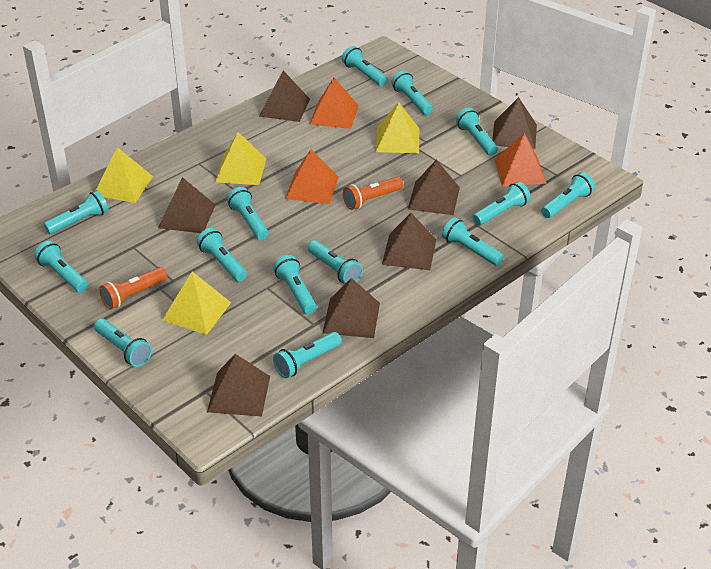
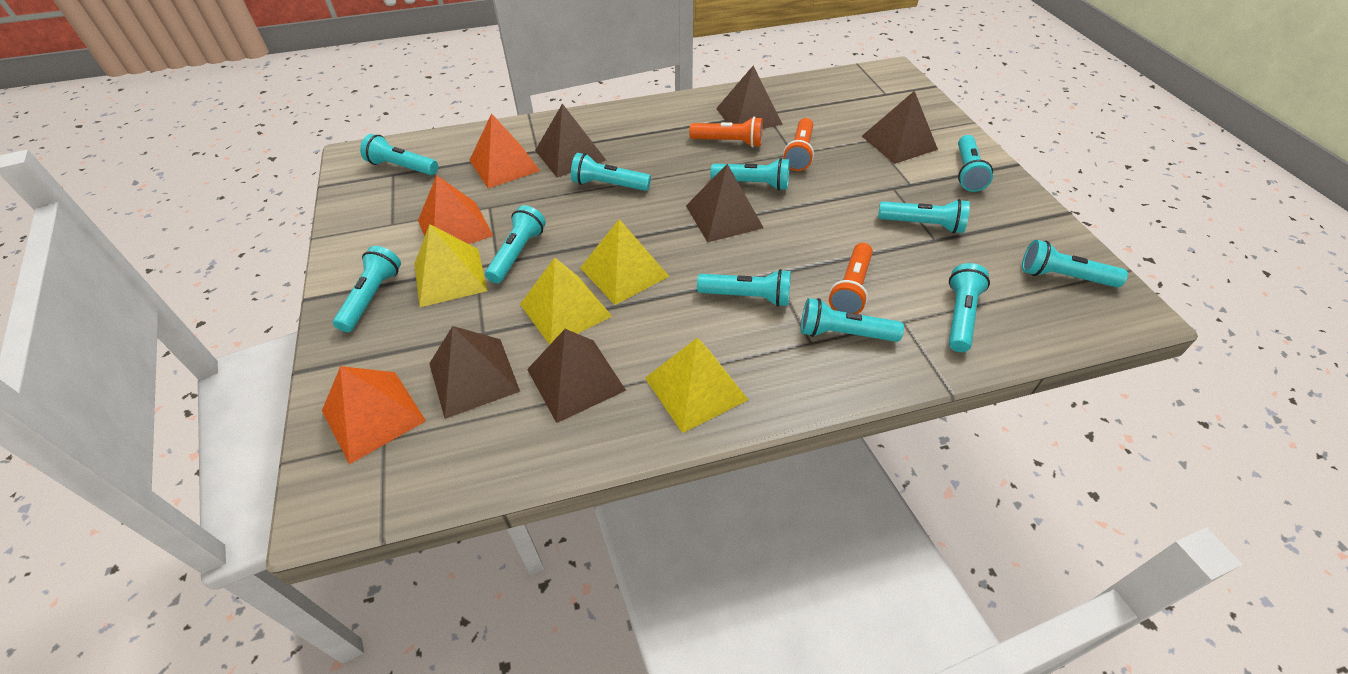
brown pyramid: [158,177,215,233] [207,354,270,416] [259,70,310,122] [323,278,380,338] [382,213,436,270] [408,160,460,215] [492,97,537,149] = 7 -> [429,326,520,419] [527,329,626,423] [535,104,607,178] [686,164,764,243] [716,66,783,129] [862,91,938,164] = 6
orange flashlight: [99,267,167,309] [343,177,403,210] = 2 -> [689,117,763,148] [783,118,814,171] [829,243,873,314] = 3
turquoise flashlight: [34,241,88,293] [44,190,109,234] [94,319,152,367] [197,228,247,282] [227,187,269,240] [273,255,317,314] [273,332,341,378] [308,240,363,284] [342,46,387,86] [391,71,433,115] [442,217,504,266] [456,108,498,156] [473,182,531,226] [541,172,595,218] = 14 -> [333,246,401,332] [360,134,438,175] [485,205,546,283] [571,153,651,191] [697,269,791,307] [711,158,790,191] [801,298,904,342] [878,199,970,234] [949,263,990,352] [958,135,993,192] [1022,240,1128,287] = 11

